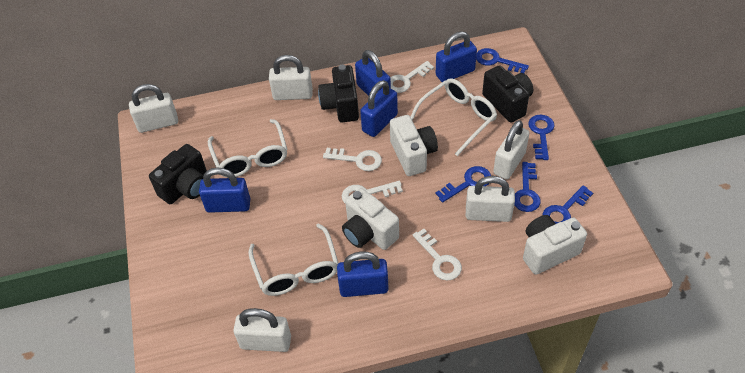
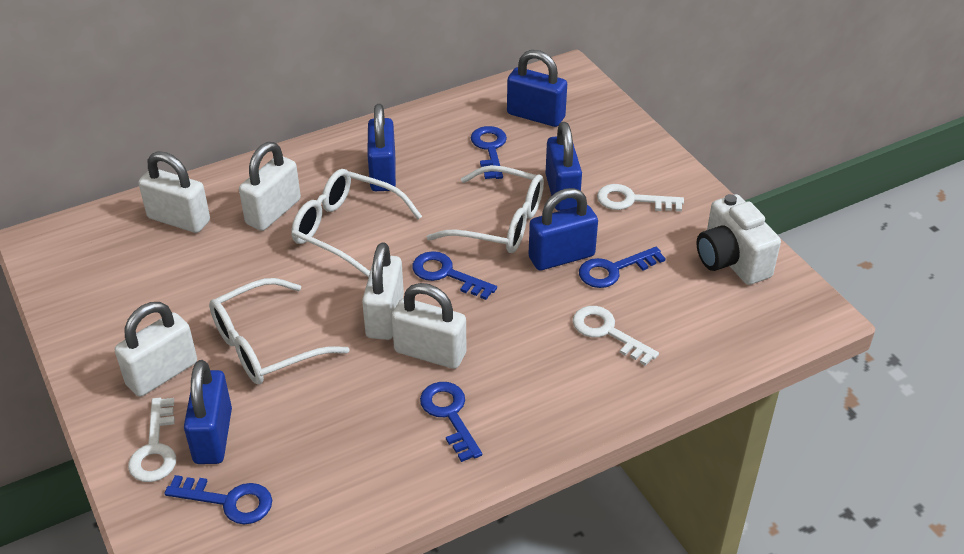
black camera: [149,144,207,204] [318,65,359,122] [482,65,533,123] = 3 -> none = 0
white camera: [342,188,399,250] [390,115,438,176] [523,215,587,274] = 3 -> [696,194,781,285] = 1
white key: [323,148,382,171] [342,181,403,203] [390,61,434,93] [413,229,462,280] = 4 -> [128,398,176,482] [573,306,659,366] [597,184,684,212] = 3

